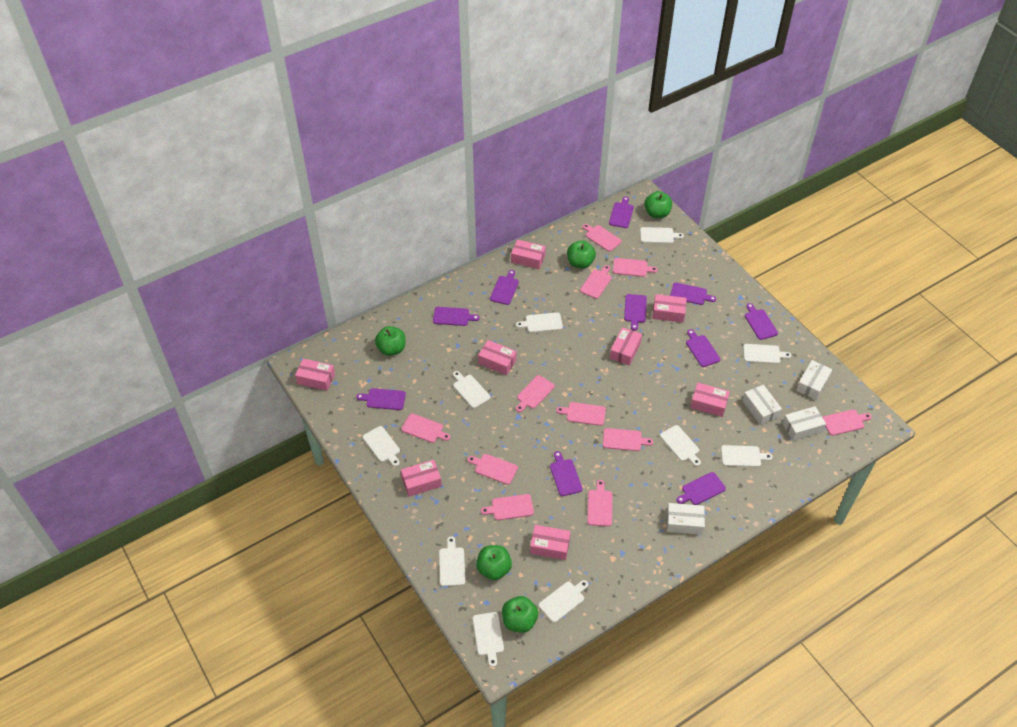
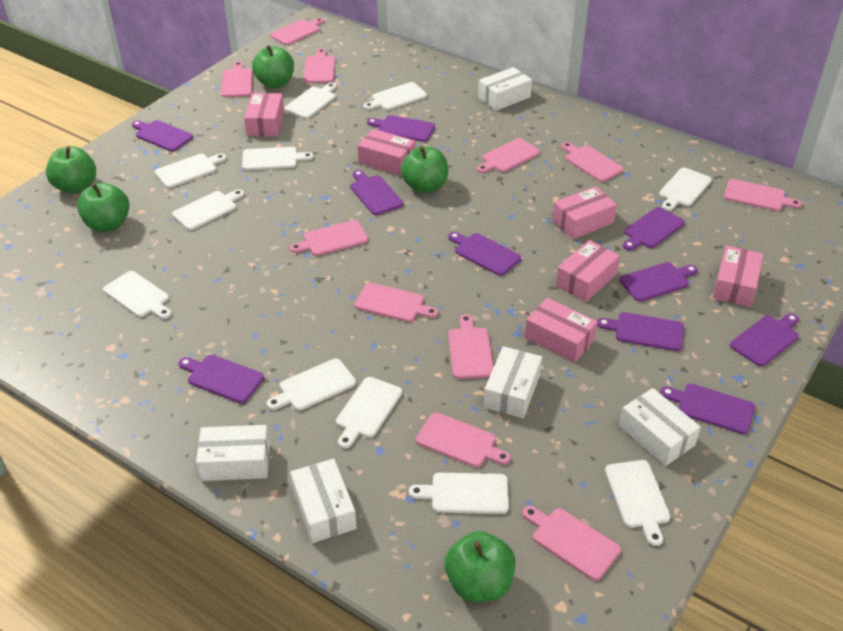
pink box: [295,359,335,391] [401,460,442,497] [478,340,517,375] [511,239,546,269] [530,525,571,560] [610,327,642,366] [652,294,687,323] [690,382,730,417] = 8 -> [244,93,284,137] [358,129,415,176] [525,298,598,363] [552,186,617,239] [556,240,620,302] [713,245,764,307] = 6
white box: [666,503,705,535] [742,385,782,425] [782,406,826,441] [796,360,832,400] = 4 -> [196,425,270,481] [290,459,357,543] [478,67,532,111] [483,346,542,418] [619,388,701,466] = 5
white cutting board: [363,426,400,466] [439,536,465,586] [453,371,490,408] [473,612,504,667] [516,312,563,333] [539,580,588,623] [640,227,684,243] [660,425,701,466] [721,445,773,467] [743,344,791,364] = 10 -> [103,271,171,319] [155,153,226,188] [172,189,244,230] [242,147,314,170] [267,358,356,411] [284,83,336,119] [336,377,402,449] [364,82,427,110] [409,473,509,514] [605,460,671,546] [659,167,712,211] = 11

